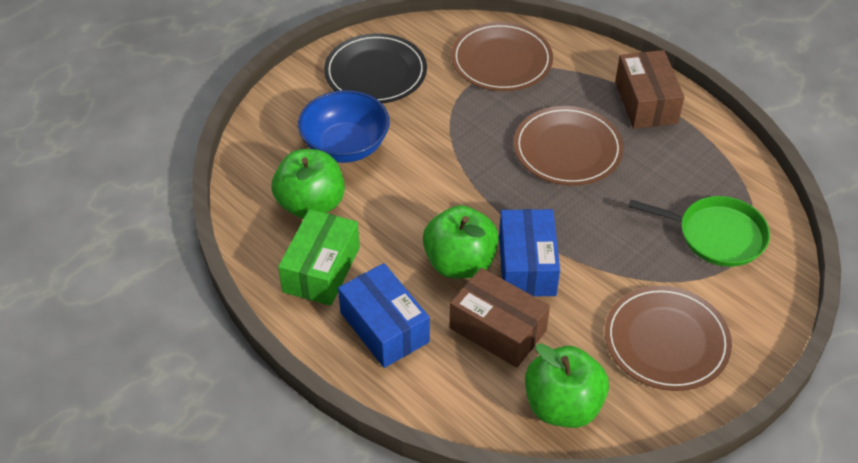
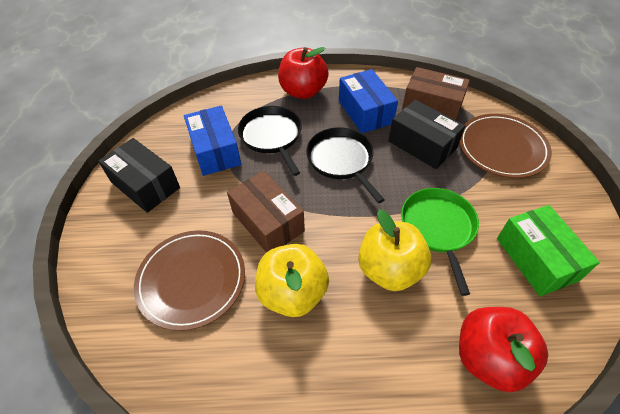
black box: none = 0 -> [98,138,180,213] [389,100,465,169] = 2
black pan: none = 0 -> [238,106,302,176] [306,127,385,203] = 2
black plate: [324,33,427,103] = 1 -> none = 0
blue bowl: [298,90,390,163] = 1 -> none = 0
brown plate: [451,22,553,91] [514,106,624,186] [605,286,732,391] = 3 -> [134,230,245,331] [459,114,552,178] = 2
green apple: [272,149,345,219] [423,205,499,278] [525,343,609,428] = 3 -> none = 0
red apple: none = 0 -> [278,47,329,99] [459,307,548,392] = 2
yellow apple: none = 0 -> [255,244,329,317] [358,209,432,291] = 2

